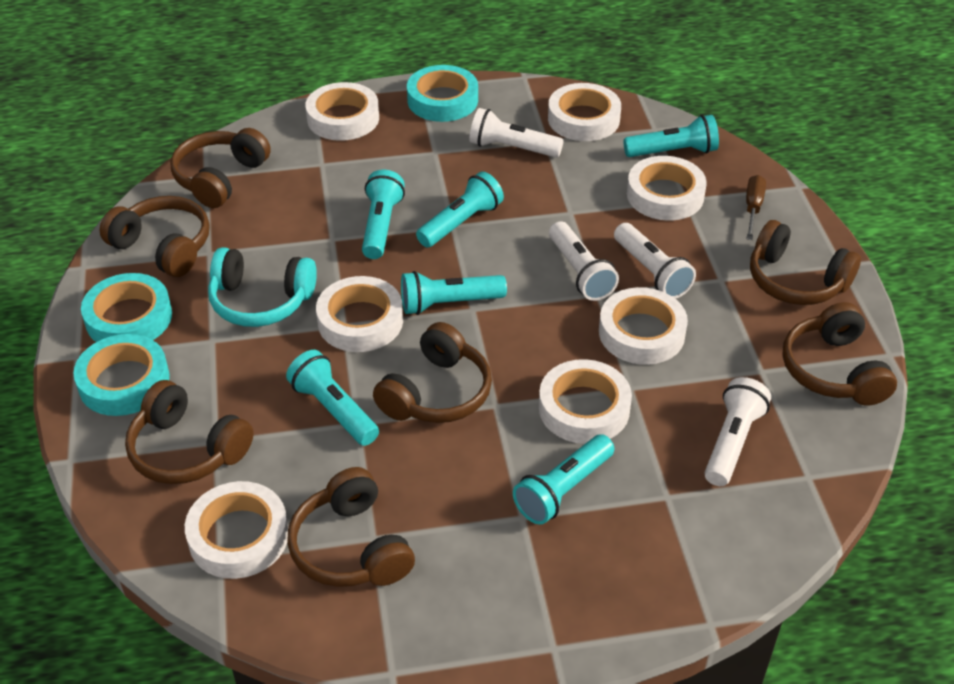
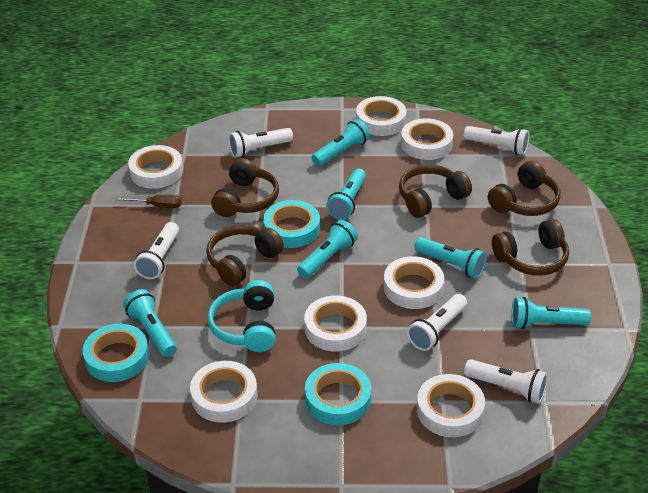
brown headphones: [100,196,210,277] [125,380,254,484] [170,128,271,208] [287,467,415,587] [373,322,492,423] [750,220,861,305] [782,302,897,406] = 7 -> [206,225,284,286] [211,158,279,217] [399,164,472,218] [488,161,561,216] [492,219,569,276] = 5
white flashlight: [469,108,564,158] [549,221,619,301] [614,223,696,299] [704,377,771,486] = 4 -> [134,222,179,279] [228,128,293,158] [407,294,467,351] [464,126,529,155] [464,359,548,404] = 5

